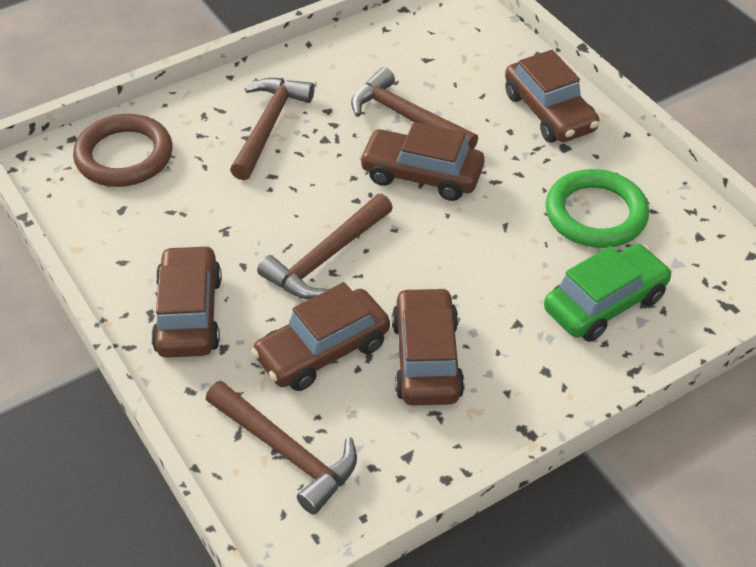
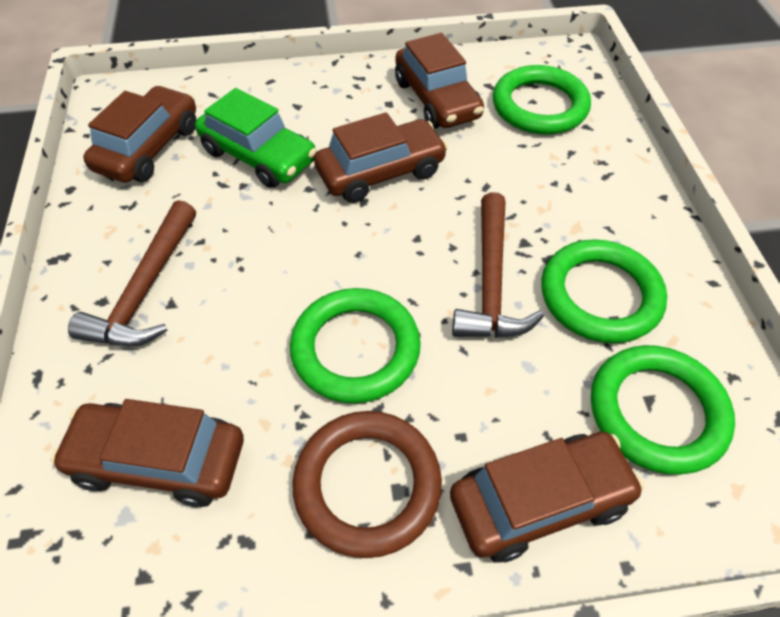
brown hammer: [206,381,357,515] [230,78,314,180] [257,194,393,299] [351,67,478,149] = 4 -> [68,200,196,346] [452,192,544,338] = 2
green ring: [546,169,649,248] = 1 -> [290,288,421,403] [493,65,591,135] [541,239,667,343] [591,345,735,475] = 4

